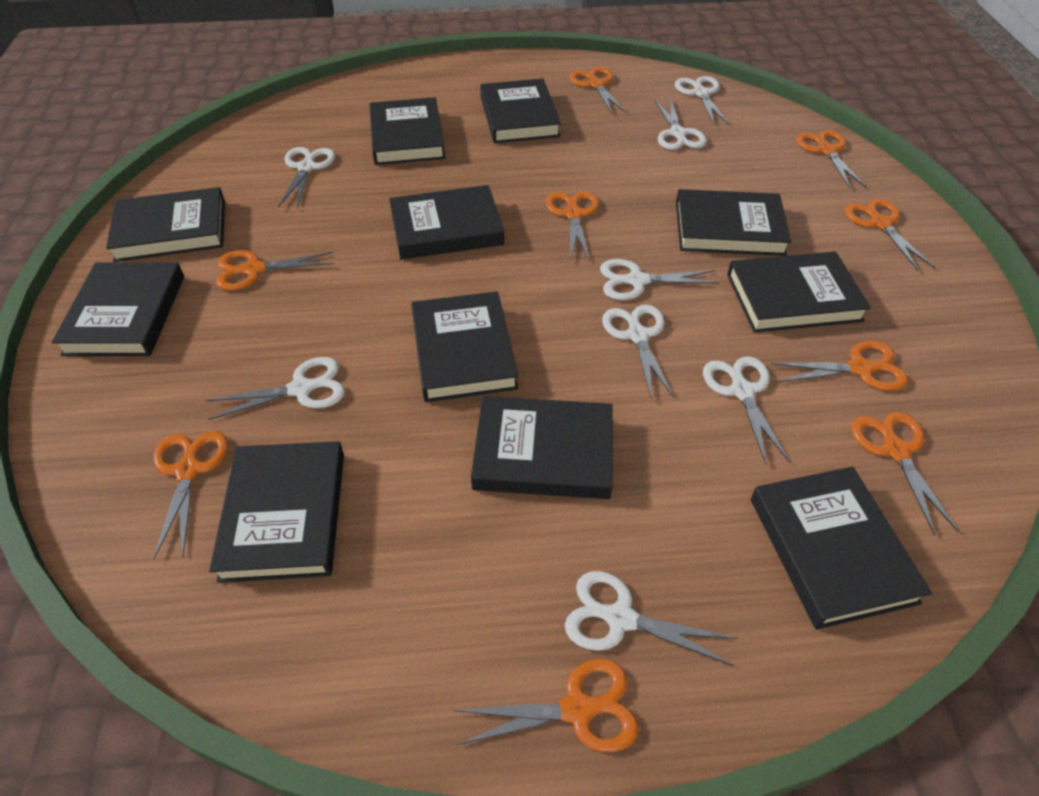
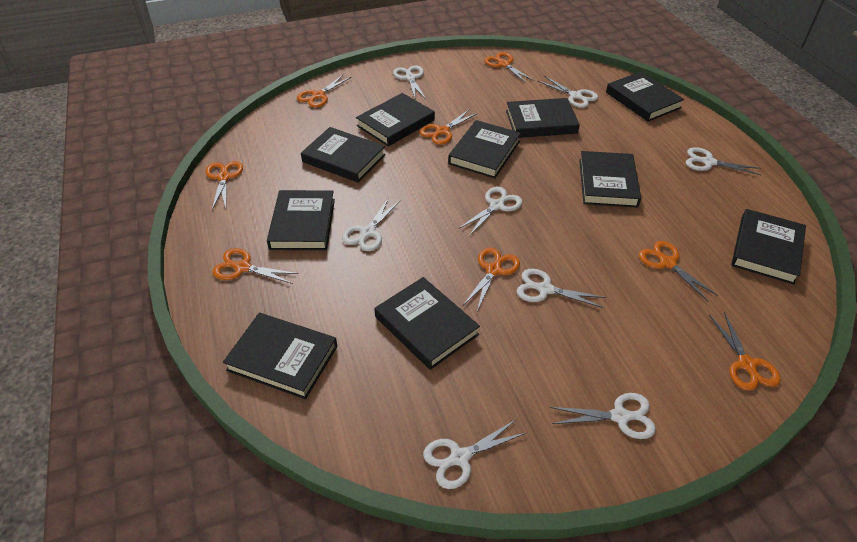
black book: [52,262,184,356] [106,187,225,262] [209,441,344,583] [369,97,445,165] [389,185,504,260] [411,291,518,402] [471,396,612,499] [480,78,561,143] [676,189,791,256] [727,252,871,333] [751,467,932,630] = 11 -> [223,313,337,399] [267,190,335,250] [301,127,386,183] [356,93,435,146] [374,277,480,370] [448,120,521,178] [506,98,580,138] [579,151,641,208] [606,71,684,122] [731,209,806,285] = 10
orange scissors: [153,431,228,559] [216,250,334,291] [453,659,639,752] [546,192,599,261] [570,67,627,114] [771,341,908,391] [796,130,866,188] [845,199,935,271] [851,412,959,535] = 9 -> [205,161,243,210] [213,248,299,284] [297,75,351,108] [420,109,478,145] [463,248,520,311] [484,52,535,83] [639,241,719,301] [709,312,781,391] = 8

